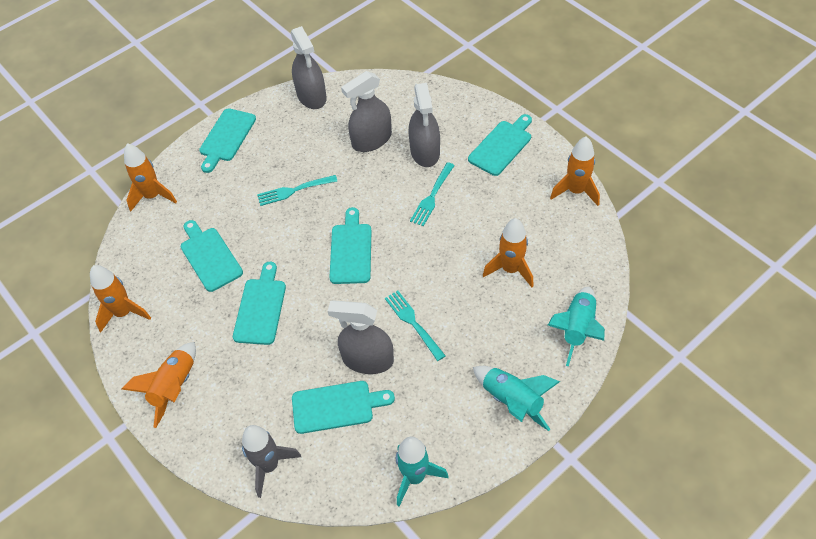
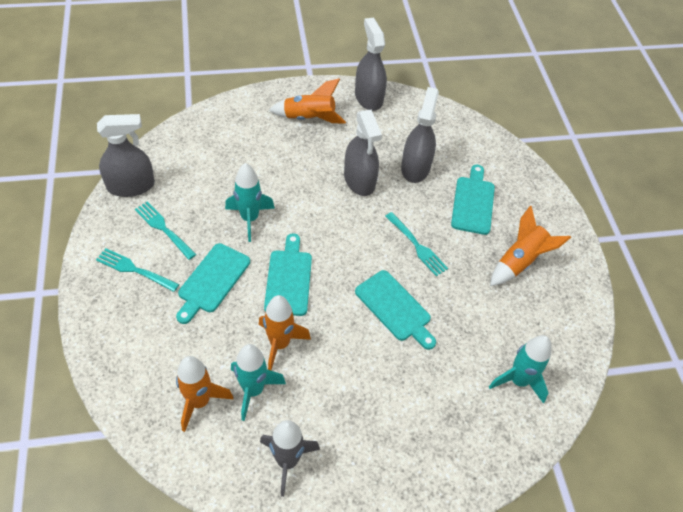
orange rocket: [90,265,151,332] [122,342,196,428] [124,143,177,211] [483,218,534,287] [550,136,600,206] = 5 -> [176,356,233,432] [259,295,311,370] [269,78,346,124] [490,206,571,286] = 4
turquoise cutting board: [181,220,243,292] [199,108,256,173] [233,262,286,345] [292,381,395,434] [329,207,372,284] [468,114,532,176] = 6 -> [176,243,250,324] [264,233,312,316] [355,270,436,350] [451,165,495,235] = 4

